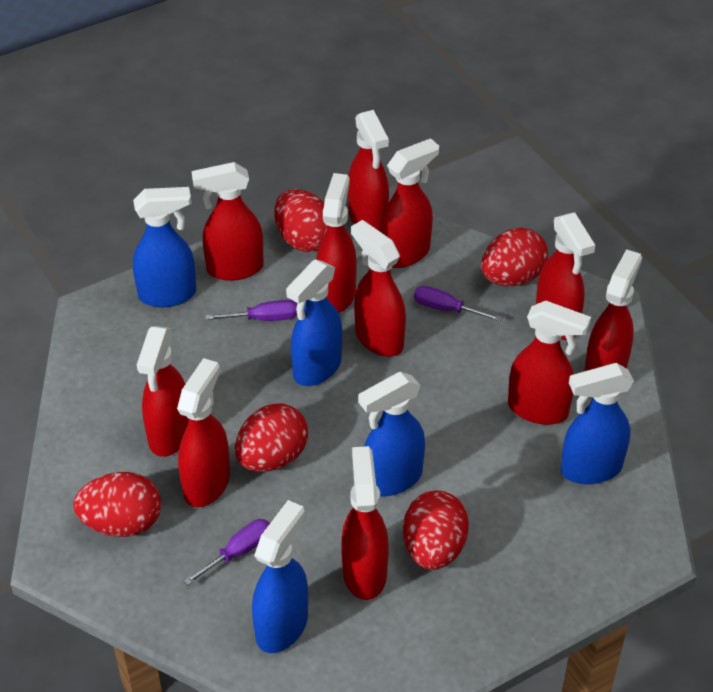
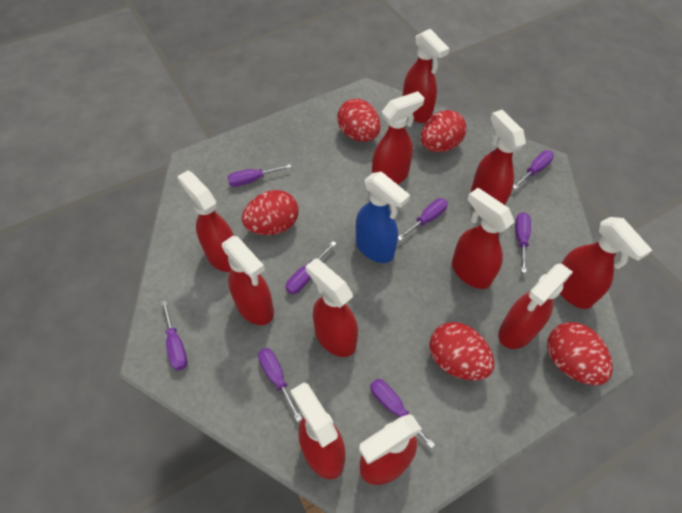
blue spray bottle: [133,187,196,307] [252,500,308,653] [286,259,342,386] [358,372,425,497] [561,363,634,484] = 5 -> [356,171,410,263] = 1
purple screwdriver: [184,519,269,586] [205,300,297,321] [414,286,502,321] = 3 -> [161,300,187,371] [227,164,291,187] [258,348,302,422] [285,241,336,294] [370,379,435,449] [398,198,448,241] [513,150,554,189] [515,212,531,273] = 8

